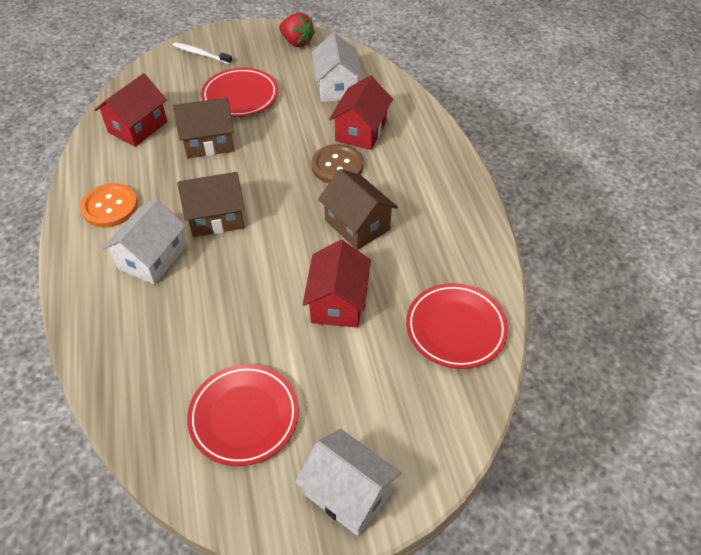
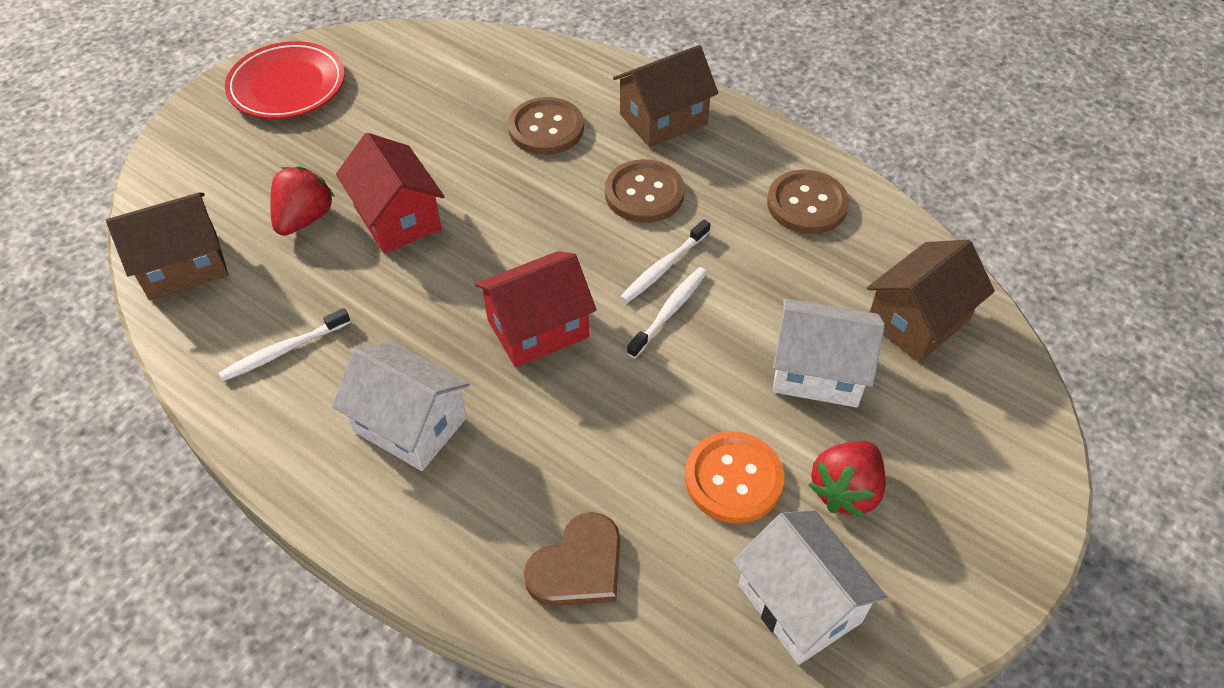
brown button: [312,144,364,184] = 1 -> [508,97,584,155] [605,159,685,223] [767,170,849,234] = 3
brown heart: none = 0 -> [524,512,620,606] = 1
red house: [95,73,167,147] [303,240,371,328] [329,76,393,150] = 3 -> [336,133,445,253] [475,251,597,368] = 2
red plate: [187,364,299,466] [201,68,278,117] [406,283,508,369] = 3 -> [225,41,345,119] = 1
red strawberry: [279,13,315,47] = 1 -> [270,166,335,236] [809,441,886,518] = 2
white toothbrush: [173,42,232,64] = 1 -> [219,308,351,381] [620,219,711,303] [627,267,707,358] = 3

